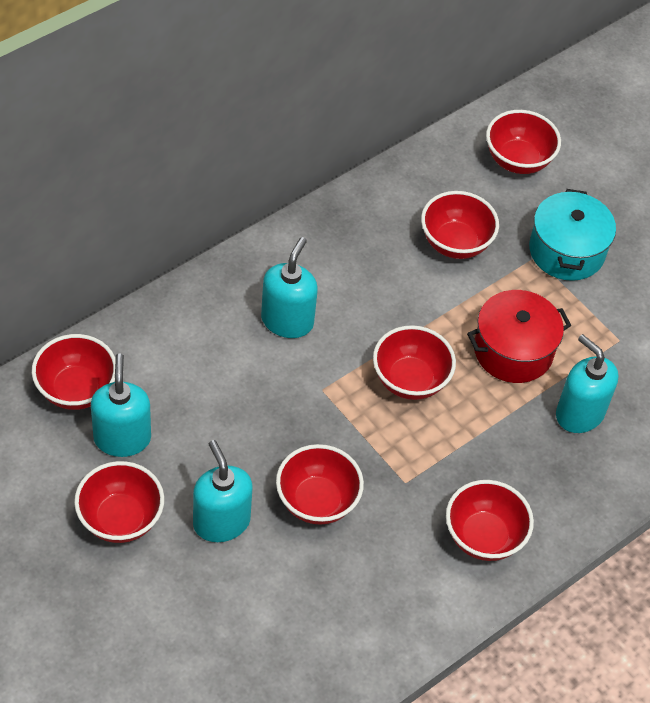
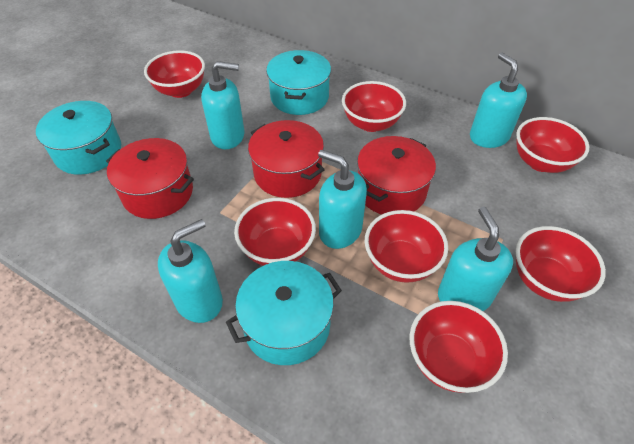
red pot: [467,290,572,383] = 1 -> [106,138,194,219] [248,120,325,198] [357,136,436,214] = 3
turquoise pot: [529,189,616,281] = 1 -> [36,101,121,175] [226,261,342,365] [266,50,331,115] = 3
turquoise soap dispenser: [91,353,151,457] [193,440,253,542] [261,237,318,338] [556,334,619,433] = 4 -> [158,219,223,323] [201,61,244,149] [318,150,367,249] [438,207,513,311] [470,52,527,148] = 5

